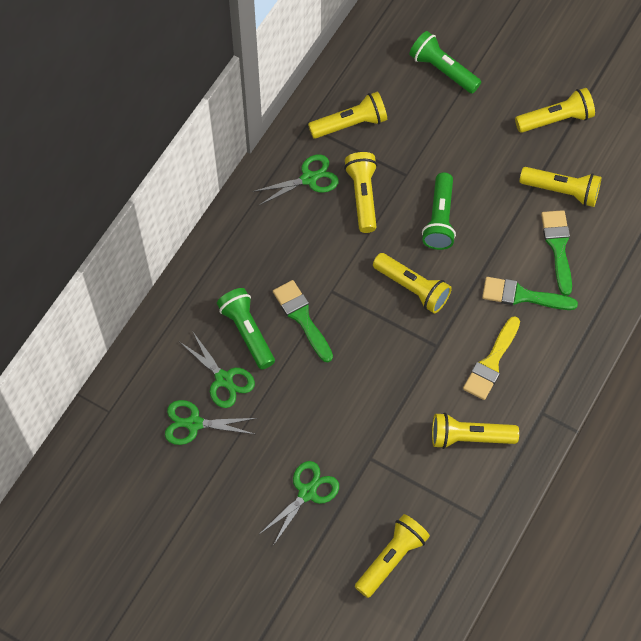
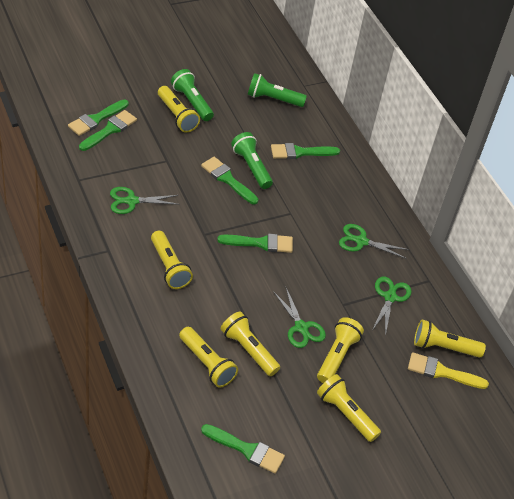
green brush: [273,280,333,362] [482,277,578,310] [541,210,572,296] = 3 -> [68,99,129,136] [79,110,137,151] [201,157,258,204] [201,424,285,474] [217,234,293,253] [271,143,340,159] = 6

